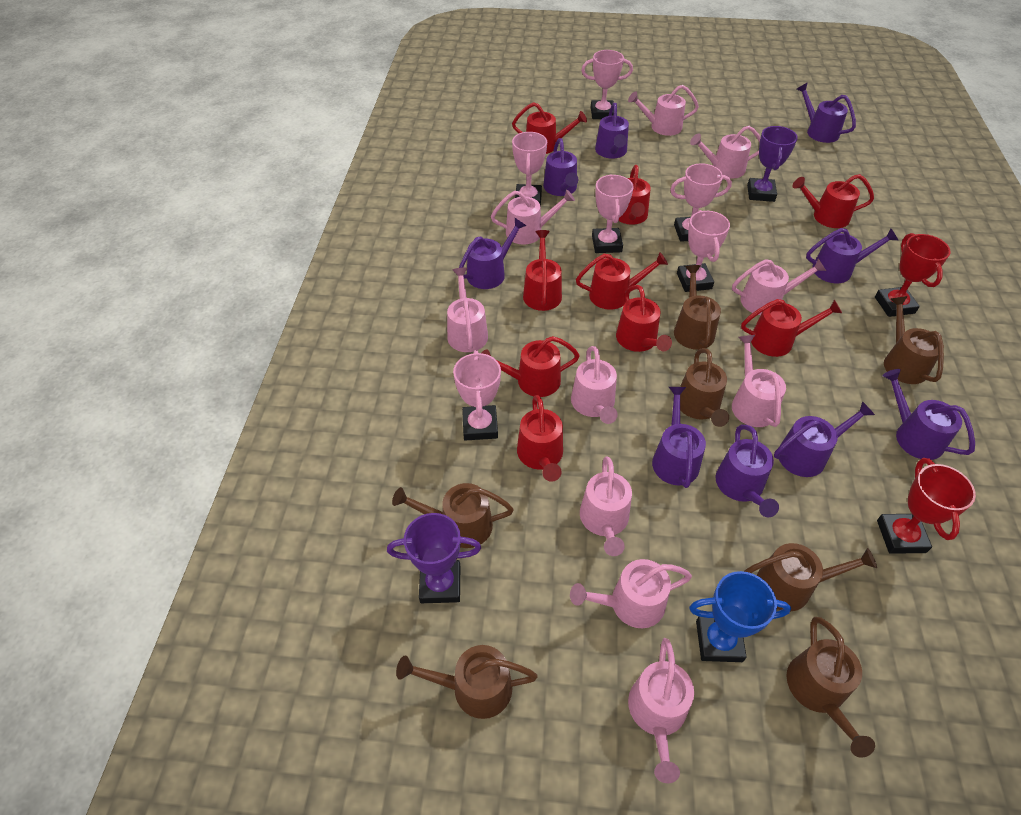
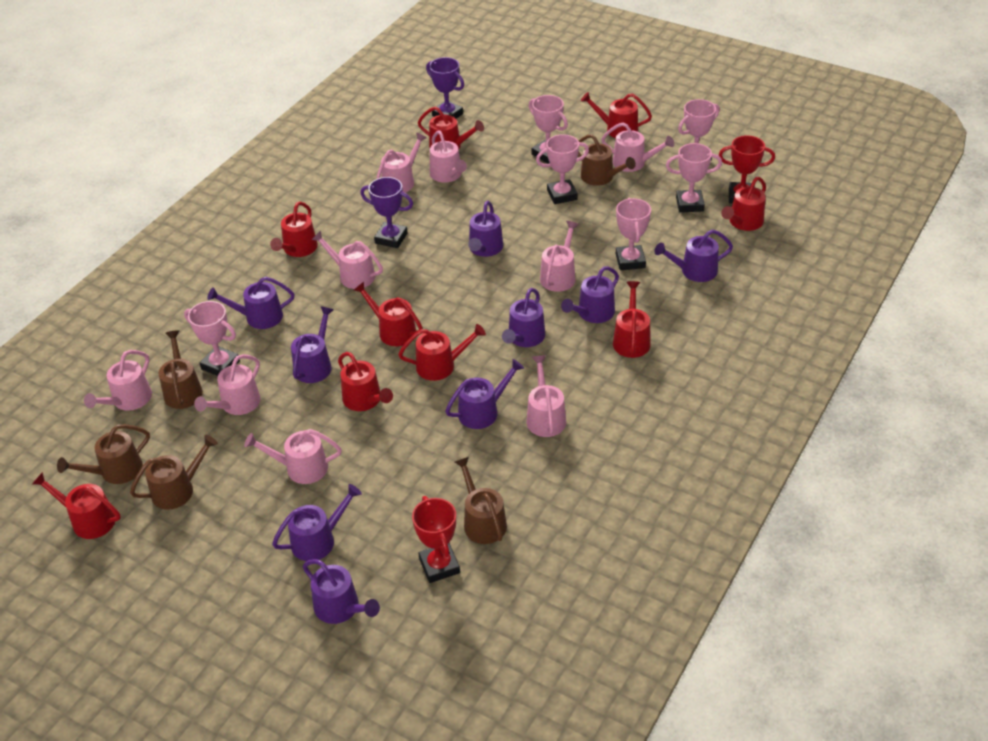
blue trophy: [689,571,791,662] = 1 -> none = 0
brown watering can: [392,483,513,548] [396,645,538,719] [674,265,721,350] [680,348,729,427] [744,543,877,612] [787,617,875,758] [884,296,944,384] = 7 -> [57,424,150,484] [130,435,218,510] [158,330,203,409] [455,457,507,544] [578,134,636,186] = 5
pink watering can: [447,268,488,352] [491,190,575,245] [570,559,692,628] [571,346,618,424] [580,456,632,556] [628,85,699,136] [628,638,694,783] [690,126,761,178] [732,258,826,315] [732,335,786,427] = 10 -> [84,350,152,411] [194,354,261,415] [244,429,342,484] [311,231,383,289] [376,132,427,193] [430,131,467,183] [527,355,566,437] [540,221,579,292] [602,123,674,172] = 9

